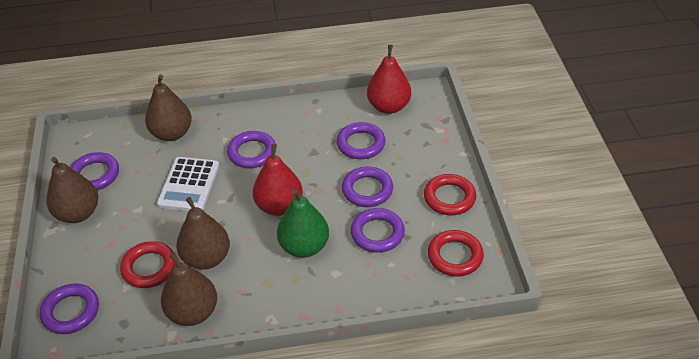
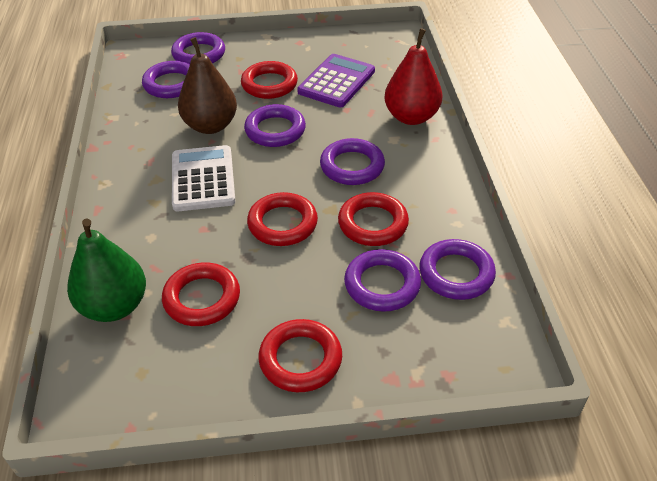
brown pear: [46,157,98,223] [145,75,192,141] [161,252,217,326] [176,197,230,270] = 4 -> [178,37,237,134] = 1
purple calculator: none = 0 -> [297,54,375,107] = 1
red pear: [253,144,303,216] [367,45,411,114] = 2 -> [384,28,443,125] = 1
red ring: [120,241,176,288] [424,174,476,215] [428,230,484,277] = 3 -> [162,262,240,326] [241,61,298,99] [247,192,318,246] [258,319,342,392] [338,192,409,246] = 5

